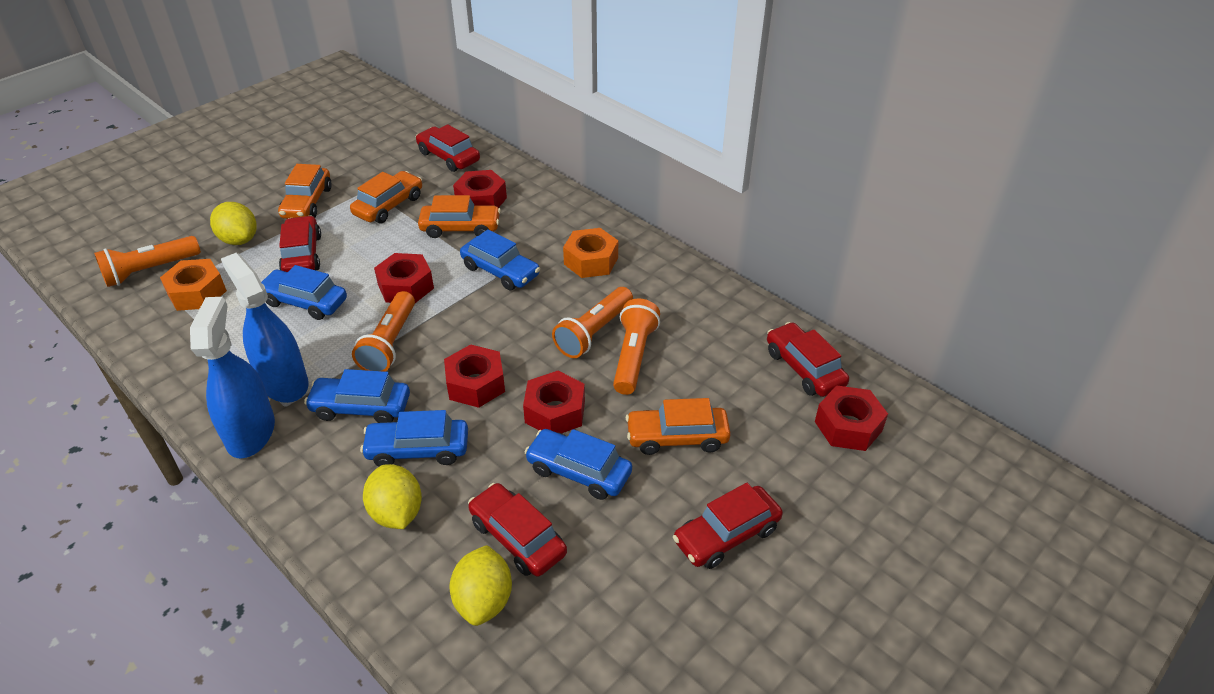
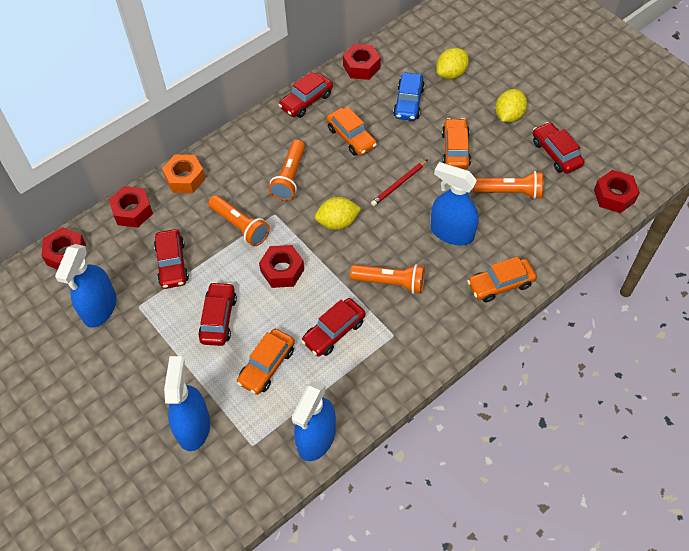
blue car: [261,265,347,320] [304,369,410,423] [360,410,468,467] [460,229,540,290] [525,429,632,500] = 5 -> [393,72,425,121] = 1
blue spray bottle: [190,297,275,459] [221,253,309,403] = 2 -> [55,244,116,328] [164,356,210,451] [292,381,336,461] [431,162,479,246] = 4
orange nut: [160,259,227,311] [563,228,618,278] = 2 -> [162,155,205,193] = 1
red pencil: none = 0 -> [371,159,428,206] = 1

